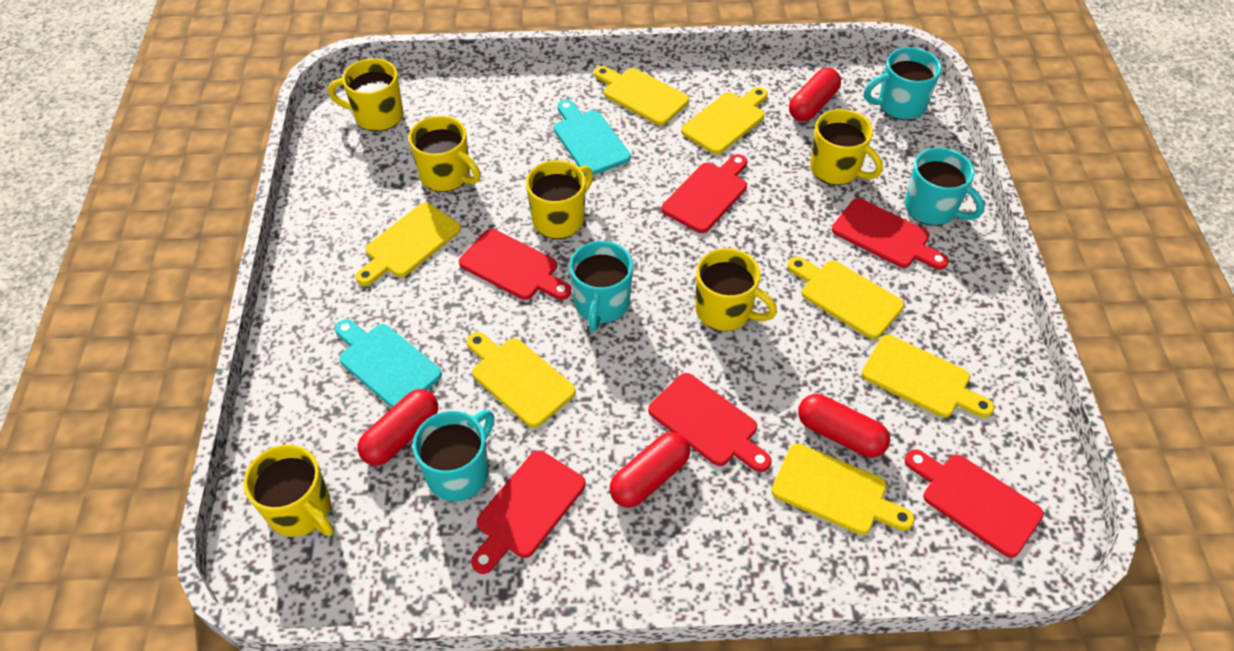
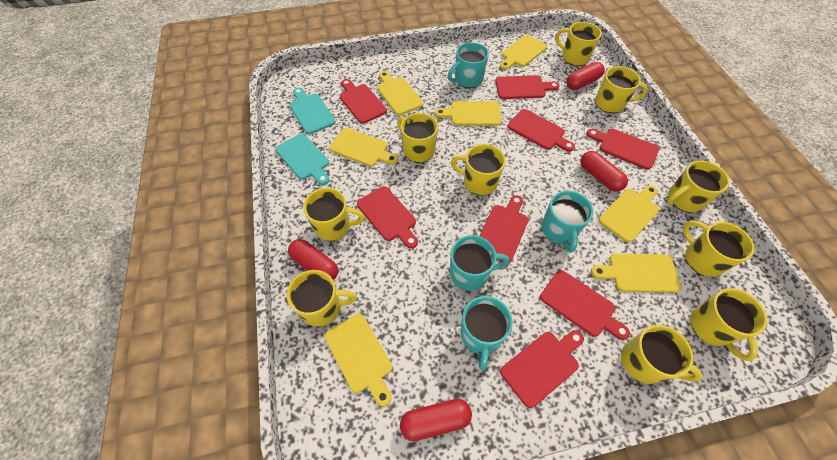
red cutting board: [459,229,571,300] [471,450,586,574] [648,373,772,472] [662,154,747,233] [832,198,949,270] [905,449,1044,558] = 6 -> [340,79,387,124] [357,186,418,248] [479,195,529,263] [495,75,560,99] [500,330,584,408] [508,109,575,152] [540,270,630,340] [586,128,659,170] = 8
yellow mug: [244,445,334,537] [328,58,403,132] [409,116,481,192] [526,160,593,239] [695,248,777,331] [810,109,883,185] = 6 -> [287,270,357,327] [303,188,365,241] [397,113,438,162] [451,144,506,195] [555,22,602,66] [595,66,648,113] [621,325,702,384] [667,160,730,213] [683,221,755,277] [690,288,767,361] = 10

